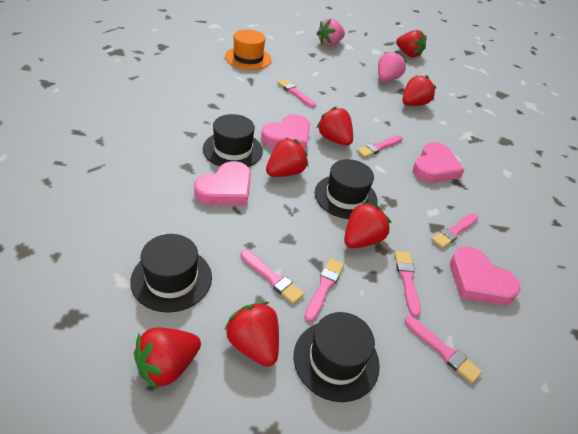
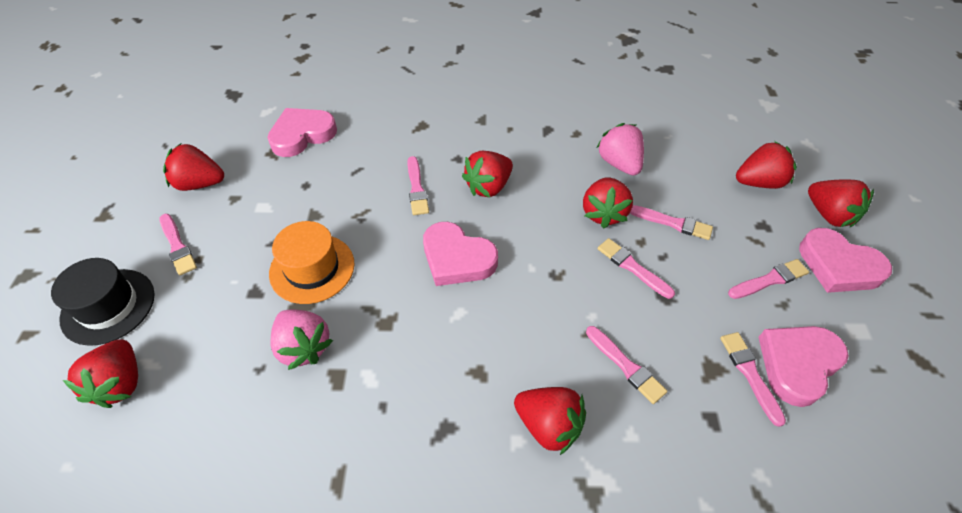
black hat: [130,234,212,312] [203,114,263,167] [294,312,380,402] [315,159,378,219] = 4 -> [51,258,155,346] = 1

